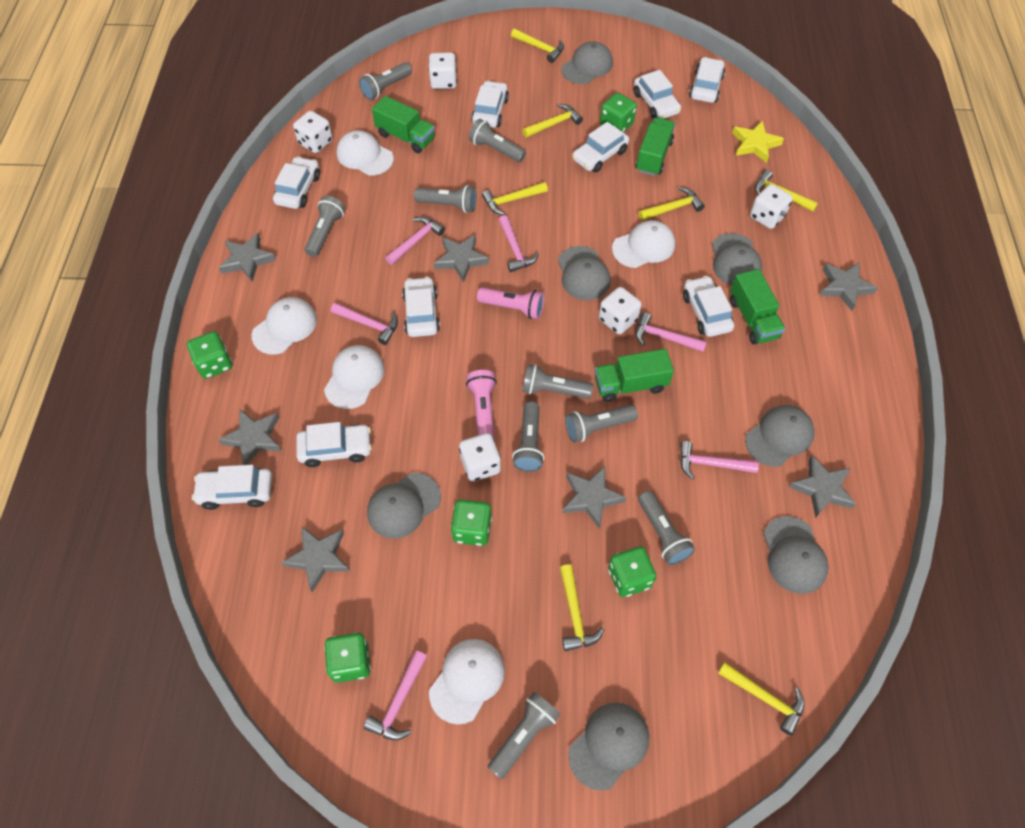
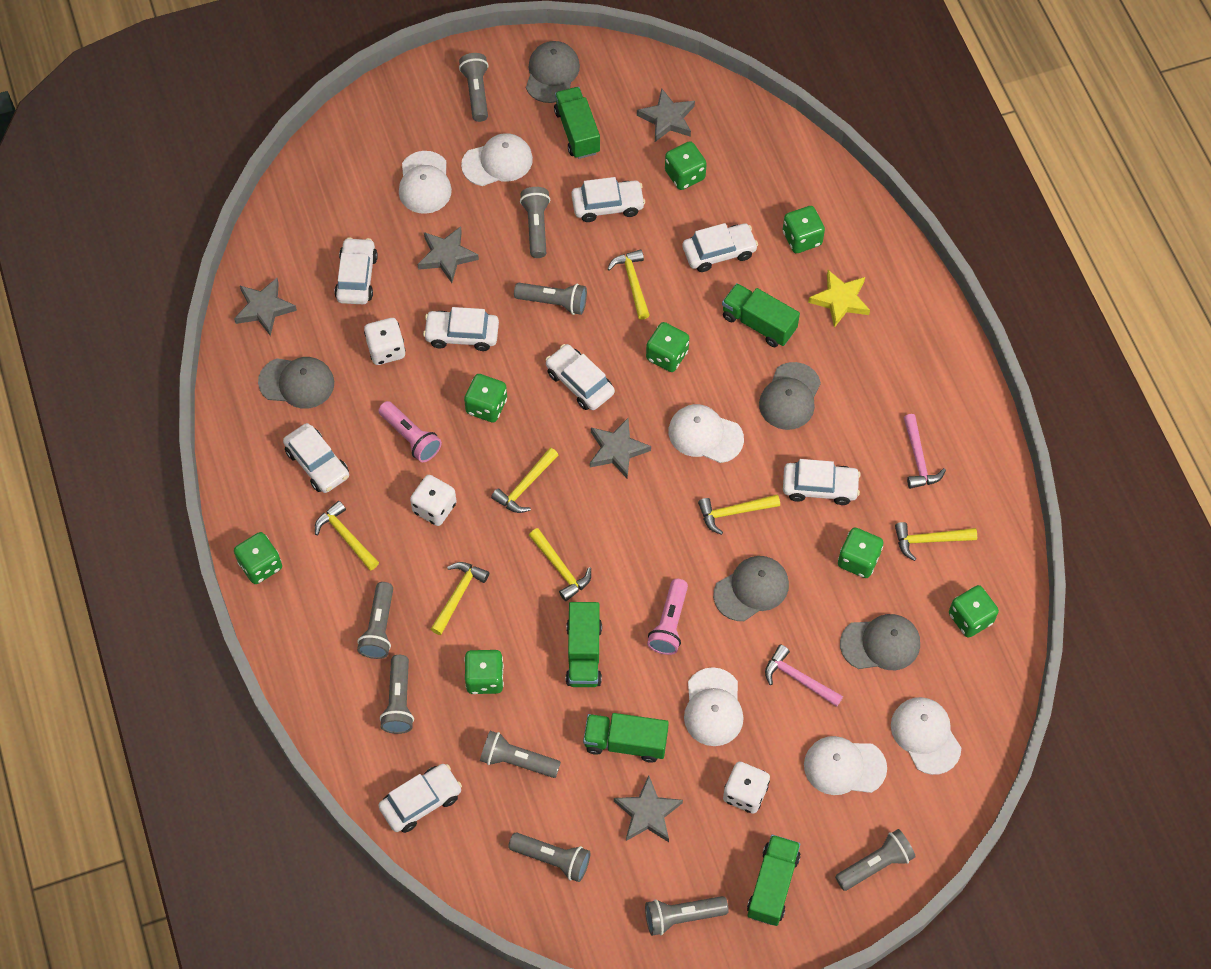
green dice: [187,331,232,379] [324,633,371,683] [451,500,492,546] [600,93,637,132] [608,546,656,597] = 5 -> [234,532,282,584] [464,374,507,423] [464,650,504,694] [646,322,689,372] [665,141,707,190] [783,206,825,253] [838,527,884,578] [949,585,999,638] = 8
green truck: [372,96,435,153] [595,349,674,402] [636,117,675,176] [730,269,785,345] = 4 -> [554,87,600,159] [566,602,602,687] [583,713,669,762] [722,283,800,347] [747,835,800,926] = 5
grey cap: [367,473,441,538] [558,246,611,300] [561,41,613,84] [568,703,649,790] [712,233,762,285] [745,405,815,467] [763,516,829,594] = 7 -> [258,357,334,409] [526,41,580,103] [713,556,789,621] [759,362,821,430] [840,614,920,670] = 5
grey star: [219,233,276,282] [219,410,282,465] [281,527,350,592] [434,234,489,282] [563,466,626,529] [789,455,856,518] [819,263,878,311] = 7 -> [234,278,297,336] [418,226,479,283] [590,418,651,478] [614,775,683,842] [637,88,695,142] = 5
pink hammer: [331,302,398,345] [364,650,427,740] [385,217,445,265] [499,215,539,272] [636,312,707,352] [680,441,759,480] = 6 -> [765,645,843,707] [903,414,946,489] = 2
white cap: [252,297,317,354] [324,345,384,409] [336,130,394,175] [429,639,505,724] [612,220,675,268] = 5 -> [399,151,452,214] [461,133,533,186] [668,404,744,463] [684,667,744,746] [804,736,887,795] [891,697,961,775] = 6
white car: [192,465,272,510] [273,156,320,209] [296,422,372,467] [402,277,440,337] [471,81,509,128] [572,122,629,173] [634,70,681,119] [683,276,734,337] [689,57,725,103] = 9 -> [283,423,349,493] [334,237,378,304] [378,764,462,833] [423,307,499,351] [546,344,615,410] [571,177,645,222] [683,223,758,272] [783,459,861,505] = 8
white dice: [293,111,333,153] [428,52,457,89] [459,433,501,482] [599,287,642,334] [750,184,793,229] = 5 -> [364,318,406,365] [410,475,457,526] [723,762,770,814] = 3

